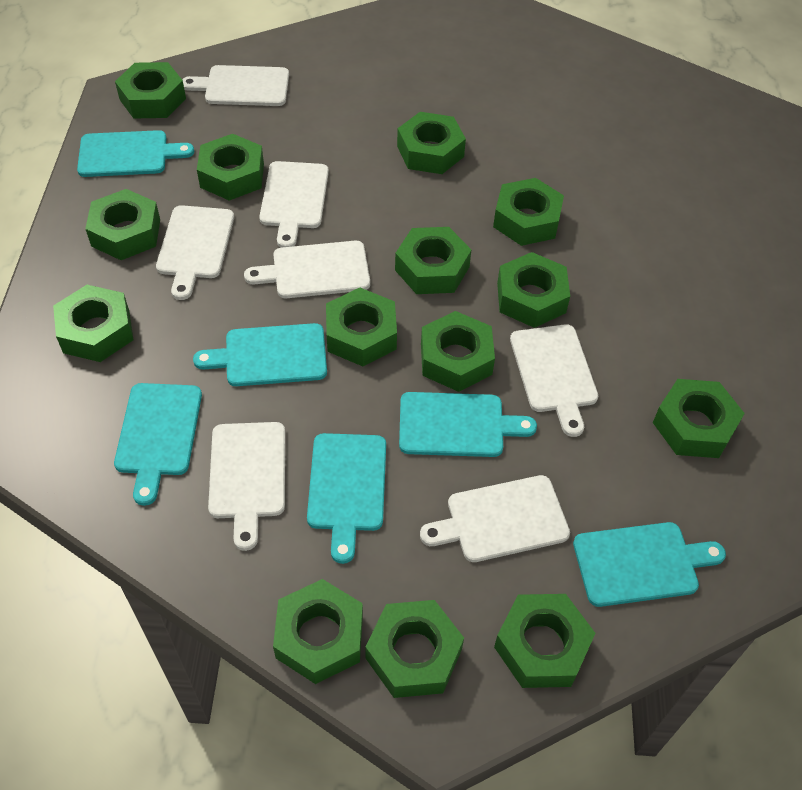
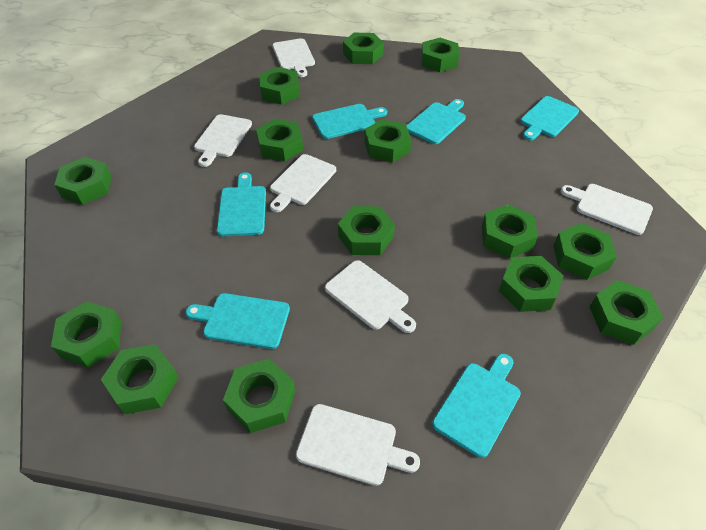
white cutting board: [156,205,234,300] [182,65,289,106] [208,422,285,551] [244,241,370,298] [259,161,329,248] [420,475,570,562] [510,324,598,437] = 7 -> [194,114,252,167] [270,154,336,212] [272,38,315,77] [296,404,420,486] [325,260,416,333] [560,184,653,235] = 6

